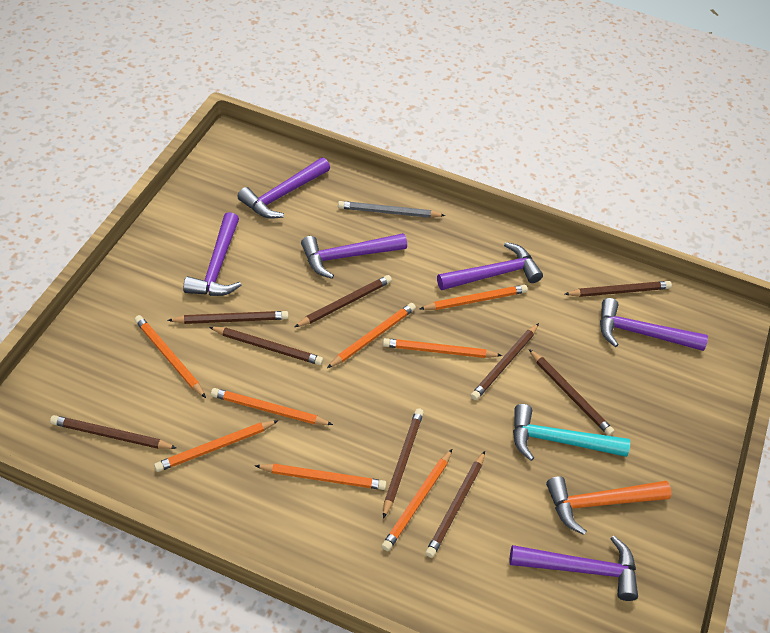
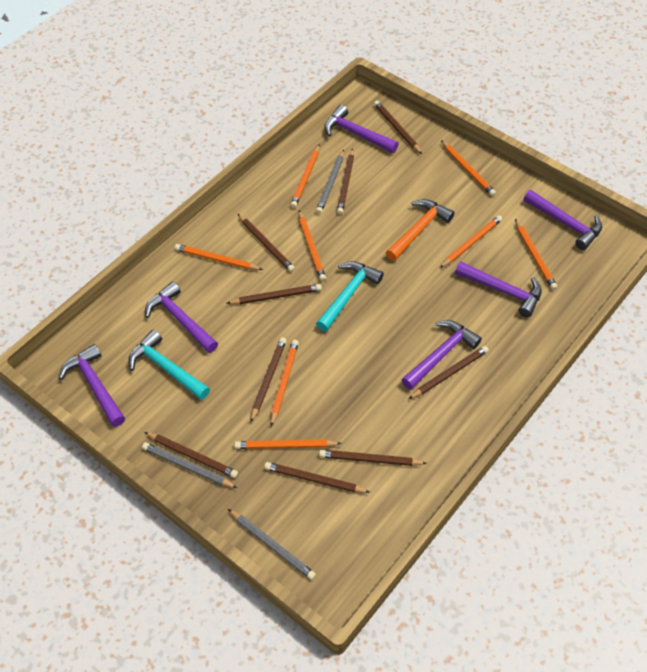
grey pencil: [338,201,446,218] = 1 -> [142,442,237,488] [228,509,316,580] [316,150,344,214] = 3
turquoise hammer: [513,404,630,461] = 1 -> [128,330,210,400] [316,261,384,331] = 2

